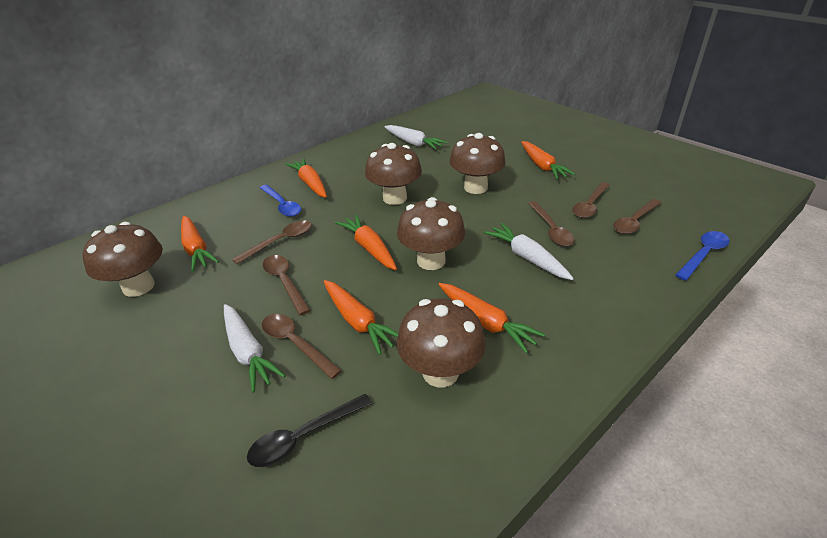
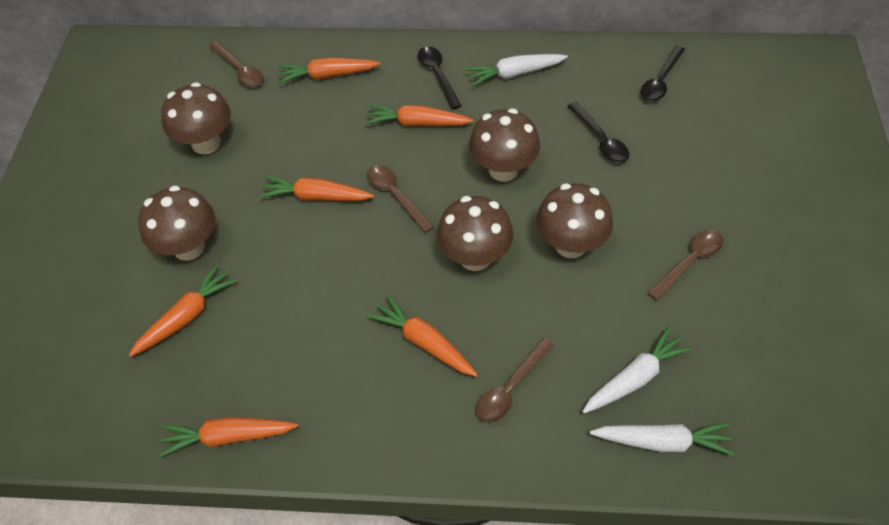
black spoon: [247,394,372,467] = 1 -> [418,46,461,109] [568,102,629,163] [641,46,685,101] = 3
blue spoon: [260,185,301,217] [675,231,729,281] = 2 -> none = 0
brown spoon: [232,220,312,264] [262,314,342,379] [263,255,311,315] [528,201,574,246] [573,182,610,218] [613,199,661,234] = 6 -> [209,41,263,87] [367,165,434,233] [476,338,554,423] [647,229,724,301] = 4

